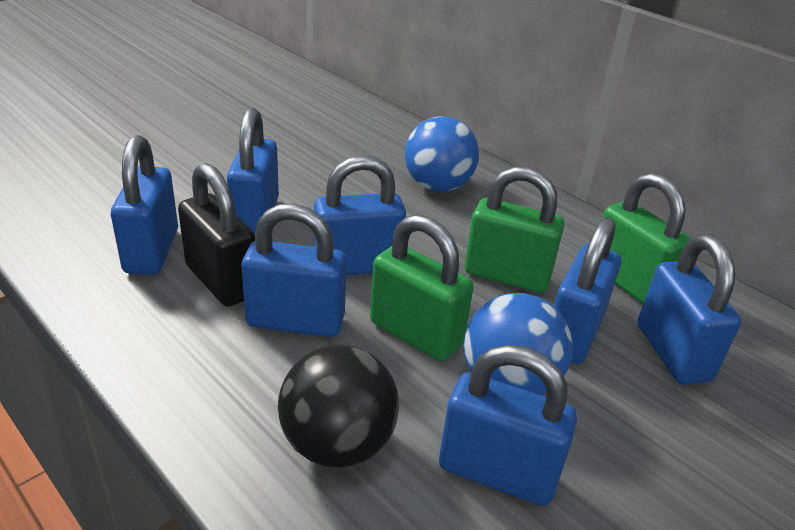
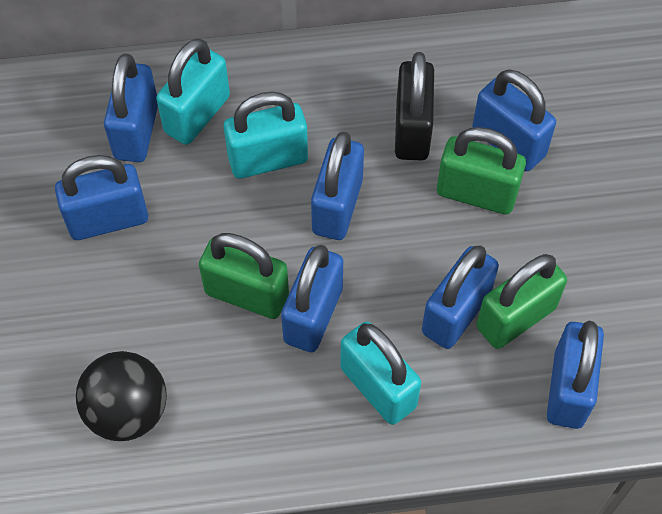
blue ball: [405,116,479,192] [464,293,573,396] = 2 -> none = 0
turquoise padlock: none = 0 -> [156,38,230,145] [224,92,308,179] [340,322,421,425] = 3

